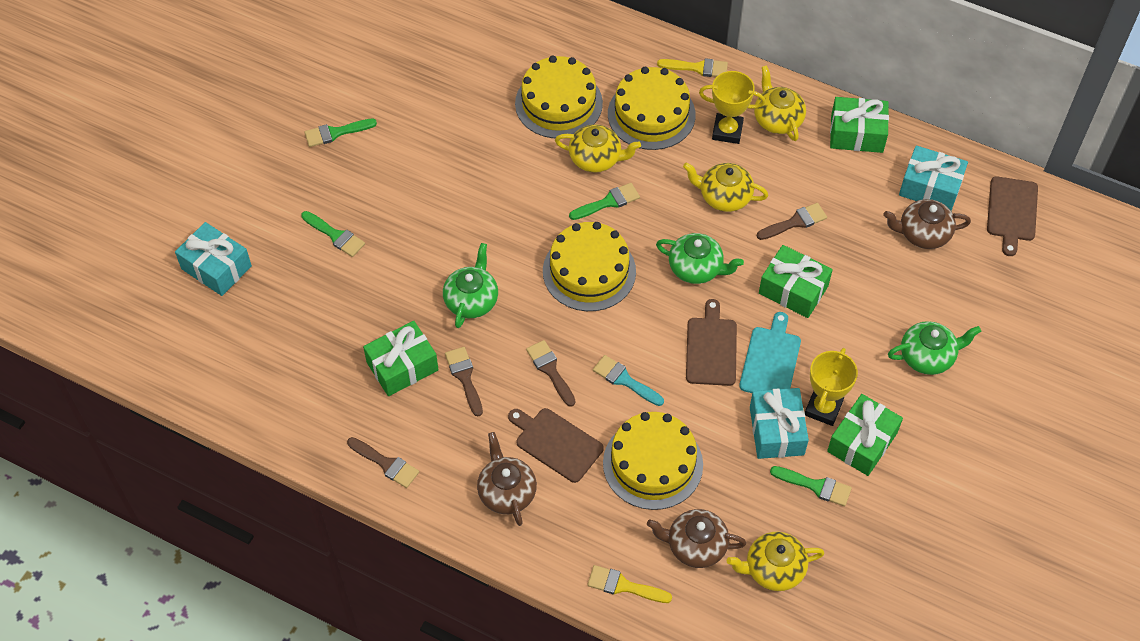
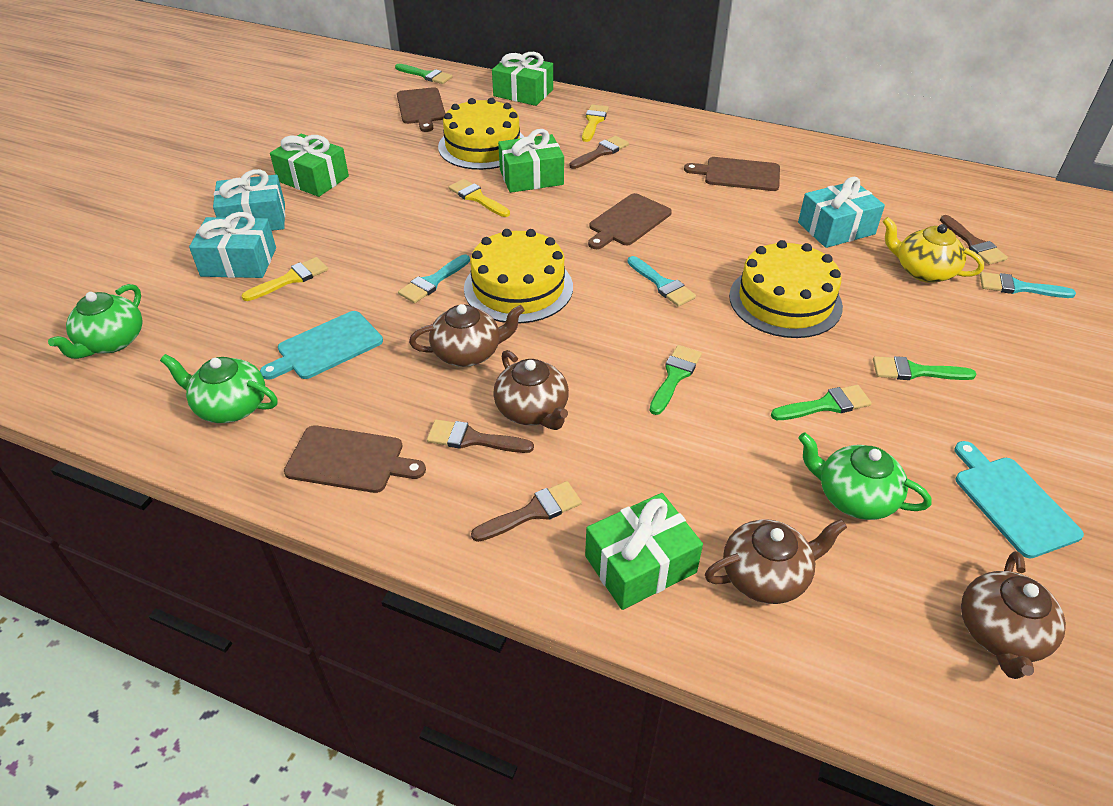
brown cutting board: [508,408,604,483] [686,299,737,386] [987,176,1038,256] = 3 -> [284,425,426,493] [397,87,446,132] [588,193,672,249] [684,157,780,191] = 4
brown teapot: [477,432,537,526] [647,509,746,568] [883,199,971,249] = 3 -> [409,304,525,367] [493,350,569,430] [705,519,847,604] [961,551,1066,679] = 4
turquoise brush: [593,355,664,406] = 1 -> [398,255,470,303] [627,256,696,307] [980,272,1076,298] = 3
turquoise cutting board: [739,312,801,393] = 1 -> [260,311,383,380] [954,441,1084,558] = 2
yellow brush: [587,565,672,603] [657,58,728,77] = 2 -> [242,257,328,301] [448,179,510,217] [582,104,609,142] = 3
yellow cake: [515,56,603,138] [543,222,636,311] [603,412,703,510] [608,67,696,150] = 4 -> [438,98,524,170] [464,229,573,323] [729,240,843,338] = 3
yellow teapot: [555,124,641,173] [683,162,768,212] [727,532,825,591] [754,65,806,141] = 4 -> [882,217,984,283] = 1
yellow trophy: [699,71,765,144] [805,348,858,426] = 2 -> none = 0

